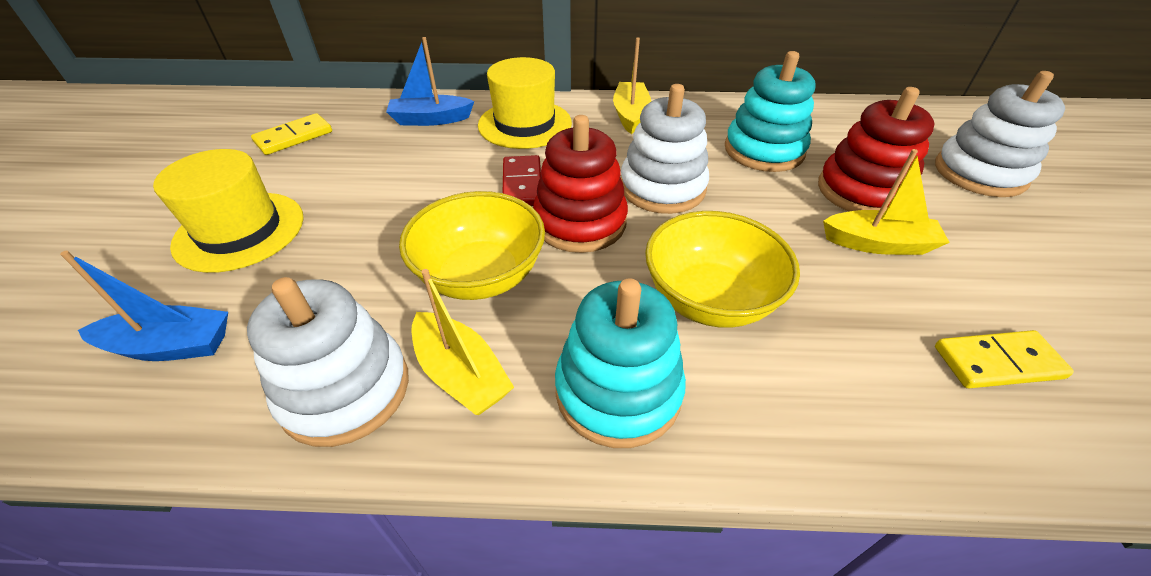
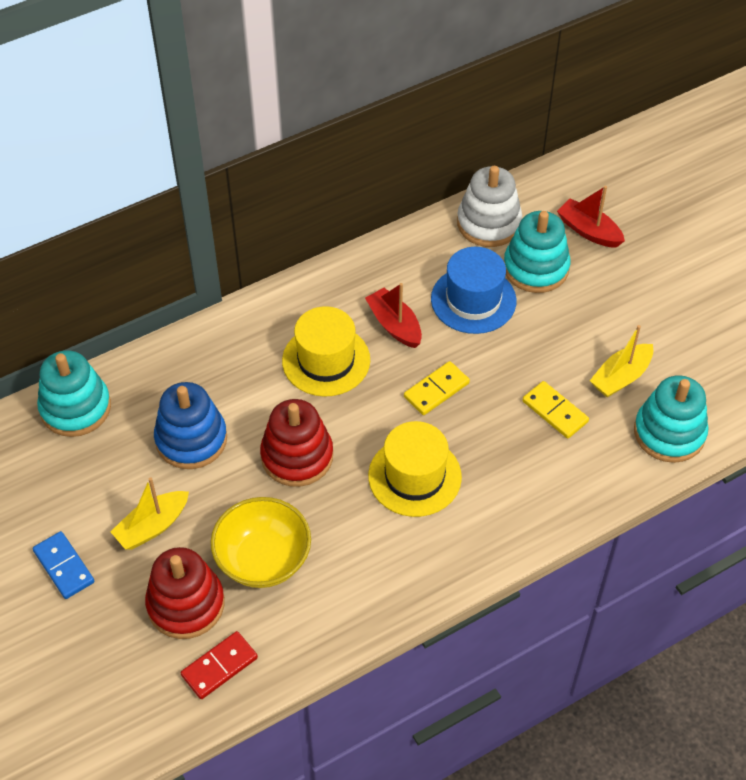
blue boat: [60,251,228,361] [386,37,475,126] = 2 -> none = 0
blue domino: none = 0 -> [33,531,94,599] = 1
blue hat: none = 0 -> [431,247,516,334] = 1
blue stacking toy: none = 0 -> [154,382,227,469] = 1
red boat: none = 0 -> [365,283,422,348] [557,186,625,248] = 2
turquoise stacking toy: [555,278,686,448] [725,51,816,172] = 2 -> [37,350,111,437] [504,211,571,293] [634,375,708,463] = 3
white stacking toy: [247,277,409,447] [621,84,709,214] [935,71,1065,197] = 3 -> [457,166,522,247] = 1
yellow boat: [412,269,514,415] [613,37,651,134] [823,149,950,255] = 3 -> [110,477,189,550] [590,325,653,398] = 2
yellow bowl: [399,191,545,300] [645,211,800,328] = 2 -> [210,497,311,588] = 1

